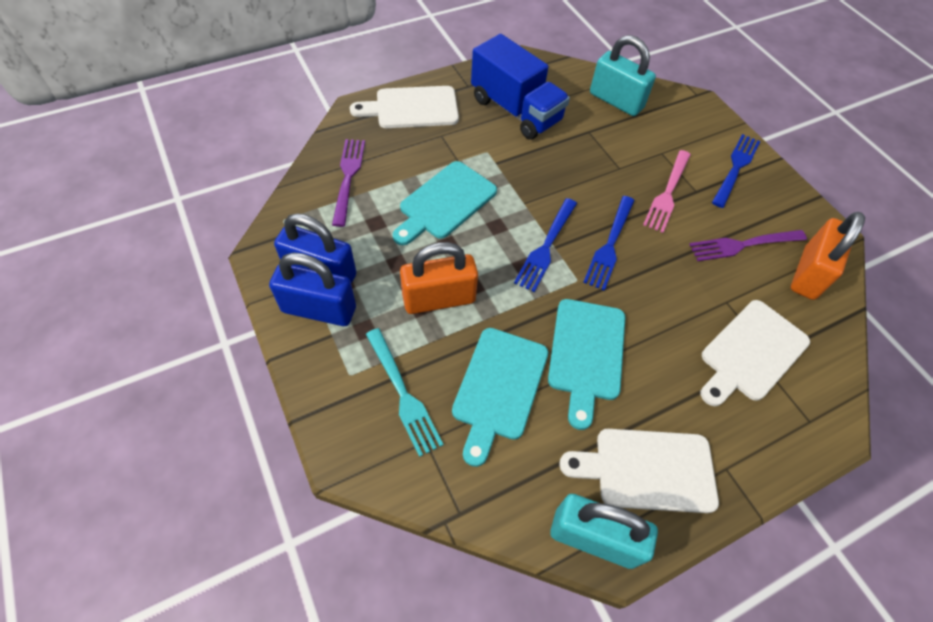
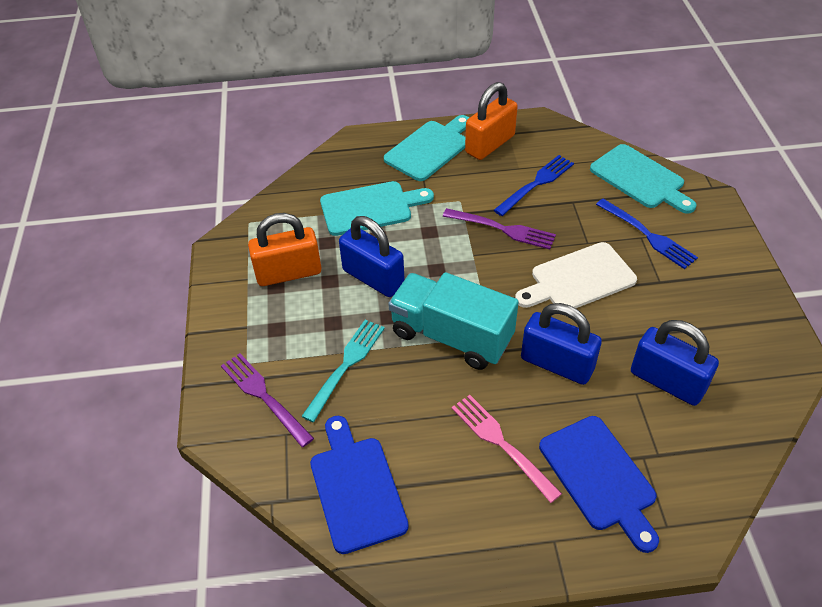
blue cutting board: none = 0 -> [310,415,409,554] [539,416,659,553] = 2
blue fork: [514,198,577,292] [583,196,635,291] [712,134,760,208] = 3 -> [494,155,574,216] [596,199,698,269] = 2
blue padlock: [269,253,356,326] [274,213,356,284] = 2 -> [339,216,405,297] [521,303,602,385] [631,320,719,406] = 3
blue truck: [471,34,570,139] = 1 -> none = 0
turquoise padlock: [550,494,658,569] [590,35,656,116] = 2 -> none = 0
turquoise truck: none = 0 -> [388,272,519,370] = 1
white cutting board: [350,86,459,128] [559,429,719,513] [700,300,810,406] = 3 -> [515,242,637,308] = 1

